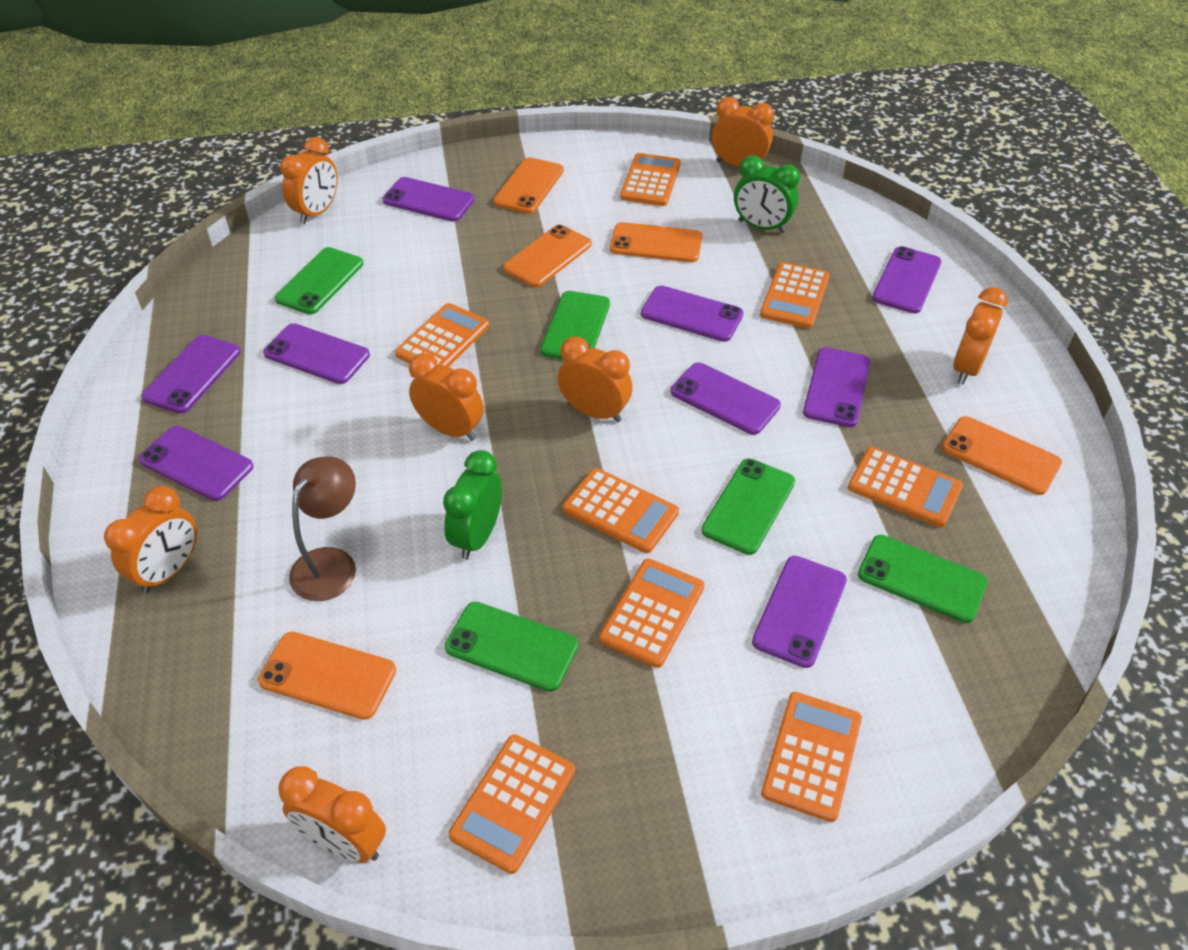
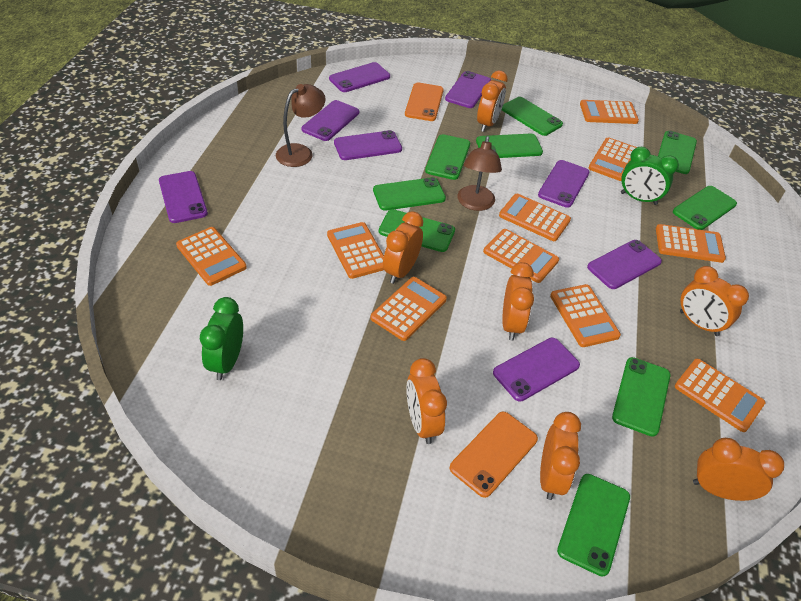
brown lamp: [289,457,356,601] = 1 -> [276,84,326,167] [457,136,502,211] = 2
green phone: [275,247,363,314] [445,602,579,692] [541,291,610,359] [701,458,795,555] [858,535,988,623] = 5 -> [373,177,446,211] [379,209,455,252] [425,134,470,180] [476,134,543,158] [502,97,563,136] [557,474,630,577] [612,357,671,437] [658,131,697,174] [673,186,737,230] = 9
orange calculator: [395,303,490,367] [448,734,575,874] [563,468,679,553] [599,559,705,668] [620,153,681,206] [760,262,830,329] [761,692,862,822] [848,447,963,527] = 8 -> [176,227,247,286] [327,222,384,279] [371,277,447,341] [483,229,559,283] [499,194,571,241] [550,284,621,347] [580,100,639,124] [589,137,637,181] [656,224,726,263] [675,359,766,432] = 10
orange phone: [258,632,396,720] [493,157,564,214] [503,225,591,287] [610,222,703,262] [942,416,1062,495] = 5 -> [405,82,444,121] [450,412,538,498] = 2
purple phone: [139,426,254,501] [141,335,241,414] [263,323,370,384] [382,177,475,222] [641,285,743,342] [671,362,781,435] [752,556,847,668] [803,347,870,427] [872,246,941,314] = 9 -> [159,171,208,223] [302,100,359,141] [329,62,390,92] [334,130,402,160] [445,71,491,108] [493,338,580,401] [538,160,589,208] [587,240,662,289] = 8

